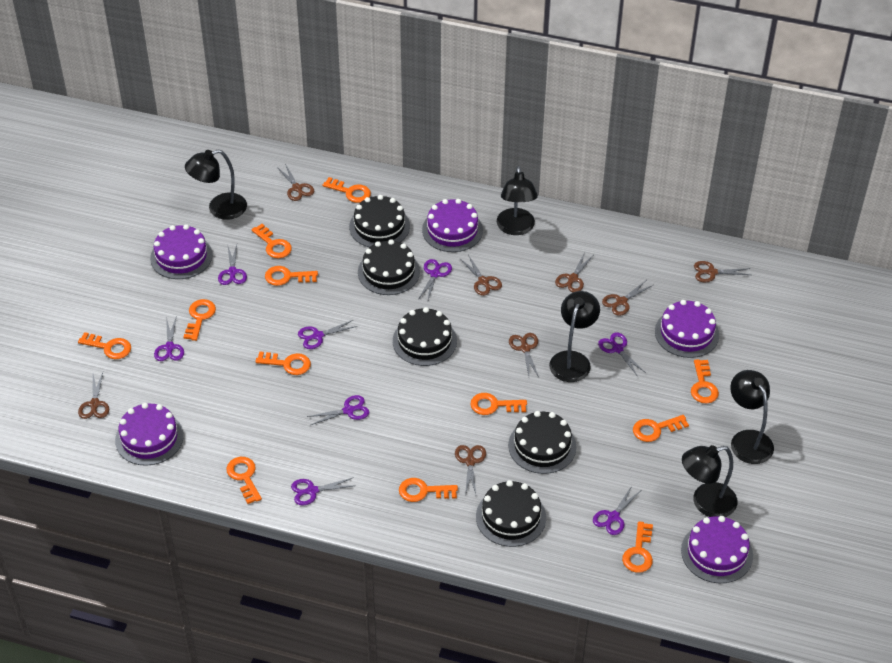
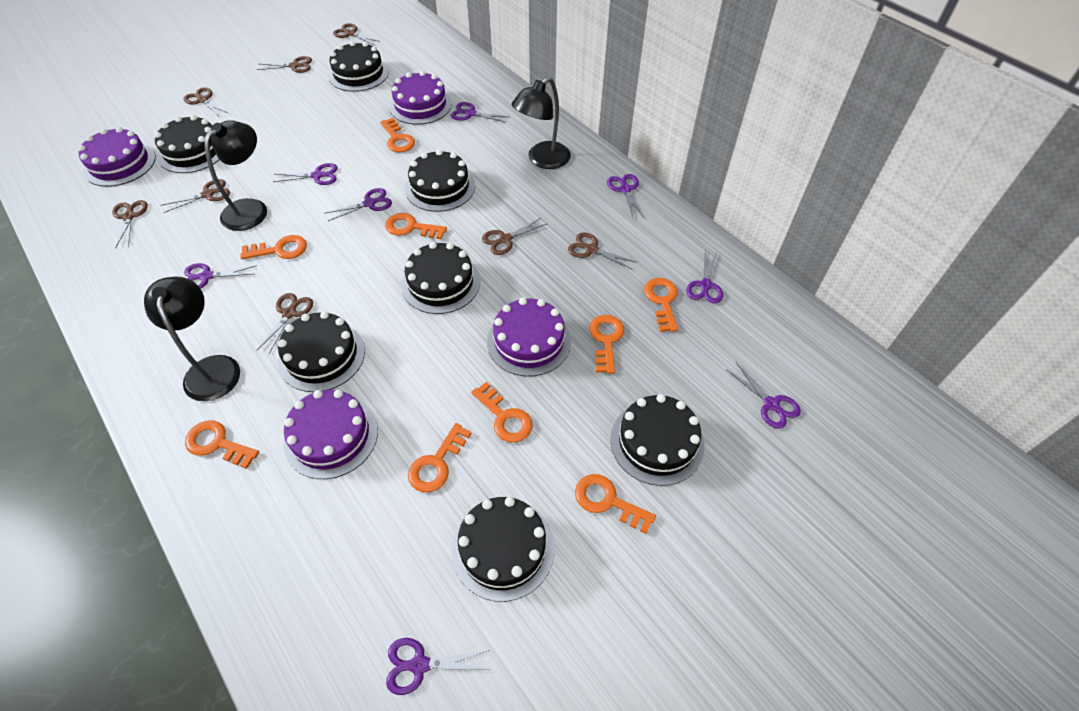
black cake: [349,195,410,247] [358,239,420,295] [393,307,457,366] [476,480,546,547] [508,411,576,474] = 5 -> [154,115,219,173] [278,311,365,392] [328,41,389,92] [401,242,480,314] [405,149,475,212] [451,497,554,602] [610,394,704,486] = 7
black lamp: [185,149,247,220] [497,166,538,235] [549,291,600,382] [682,445,738,517] [730,370,774,464] = 5 -> [144,276,240,401] [204,120,267,231] [512,77,571,169] = 3
orange key: [78,332,131,359] [183,299,216,341] [226,457,262,504] [251,224,292,258] [255,351,311,375] [265,266,318,286] [323,177,371,203] [399,478,458,502] [470,393,527,415] [622,521,653,573] [633,415,689,442] [691,359,719,403] = 12 -> [185,420,259,469] [240,235,307,259] [380,118,415,152] [385,213,447,239] [408,423,472,492] [471,382,533,443] [575,474,656,534] [589,315,624,374] [644,278,678,332] = 9
purple cake: [115,403,184,466] [150,224,213,279] [422,199,483,252] [655,300,719,358] [681,516,753,583] = 5 -> [78,127,156,187] [283,389,378,479] [389,71,452,125] [487,298,571,377] = 4

